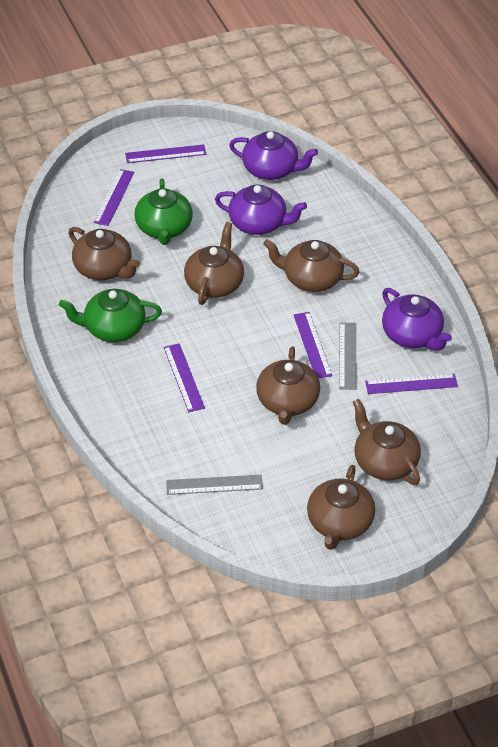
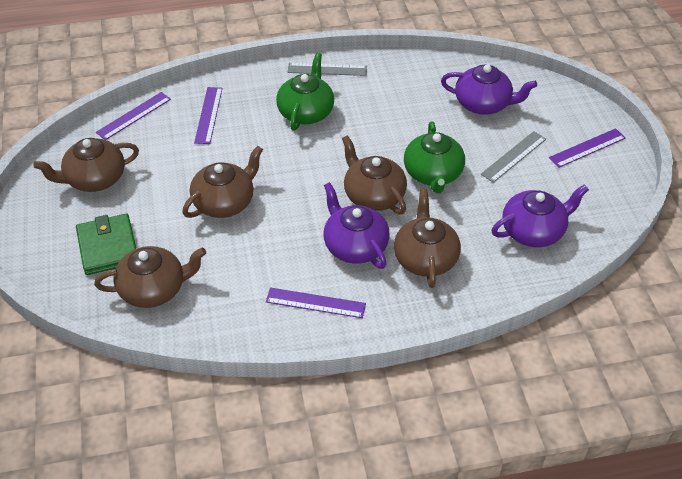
brown teapot: [68,227,140,280] [184,222,244,305] [256,347,320,425] [263,239,359,292] [307,465,375,550] [353,399,421,485] = 6 -> [34,138,139,192] [94,246,206,308] [182,146,263,218] [342,135,407,214] [394,189,461,288] = 5
green wallet: none = 0 -> [76,213,136,275] = 1
purple ruler: [94,169,134,226] [125,144,206,163] [164,343,205,412] [294,312,332,379] [365,374,458,394] = 5 -> [96,92,171,140] [194,87,222,144] [266,287,366,318] [549,128,626,168] = 4

